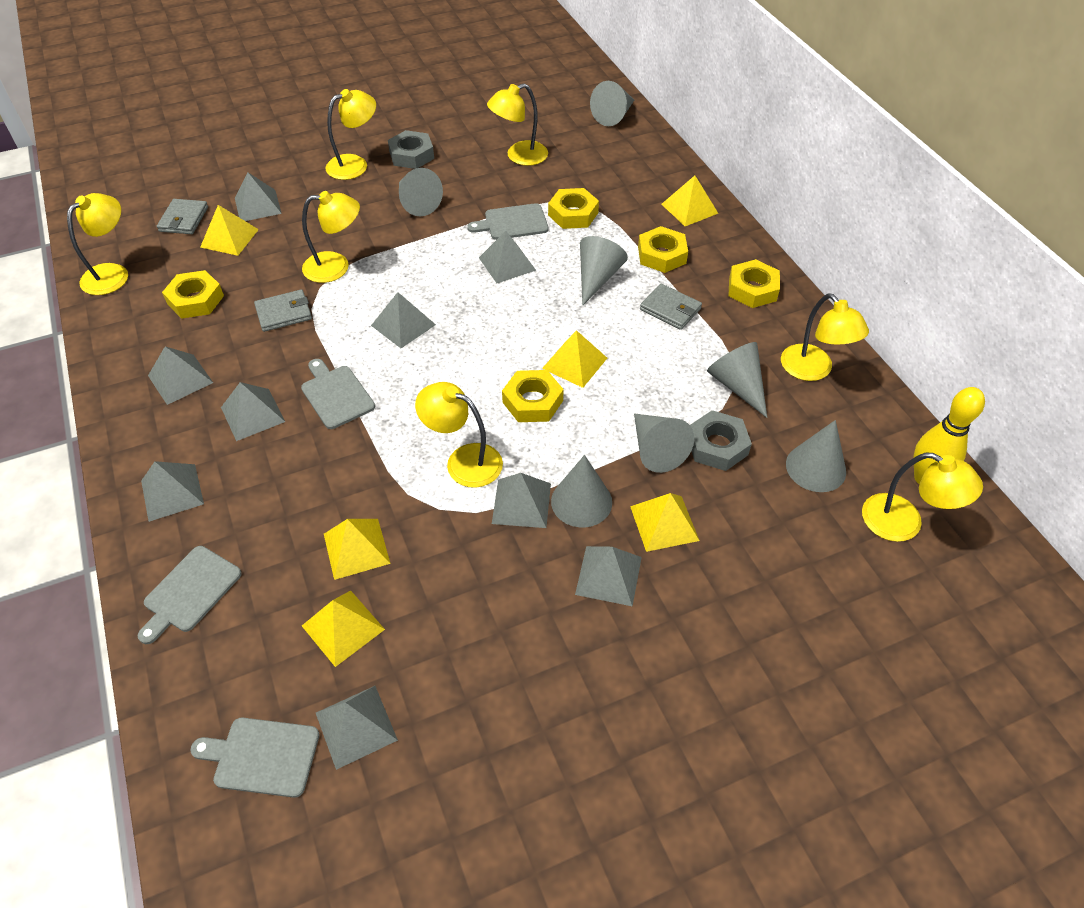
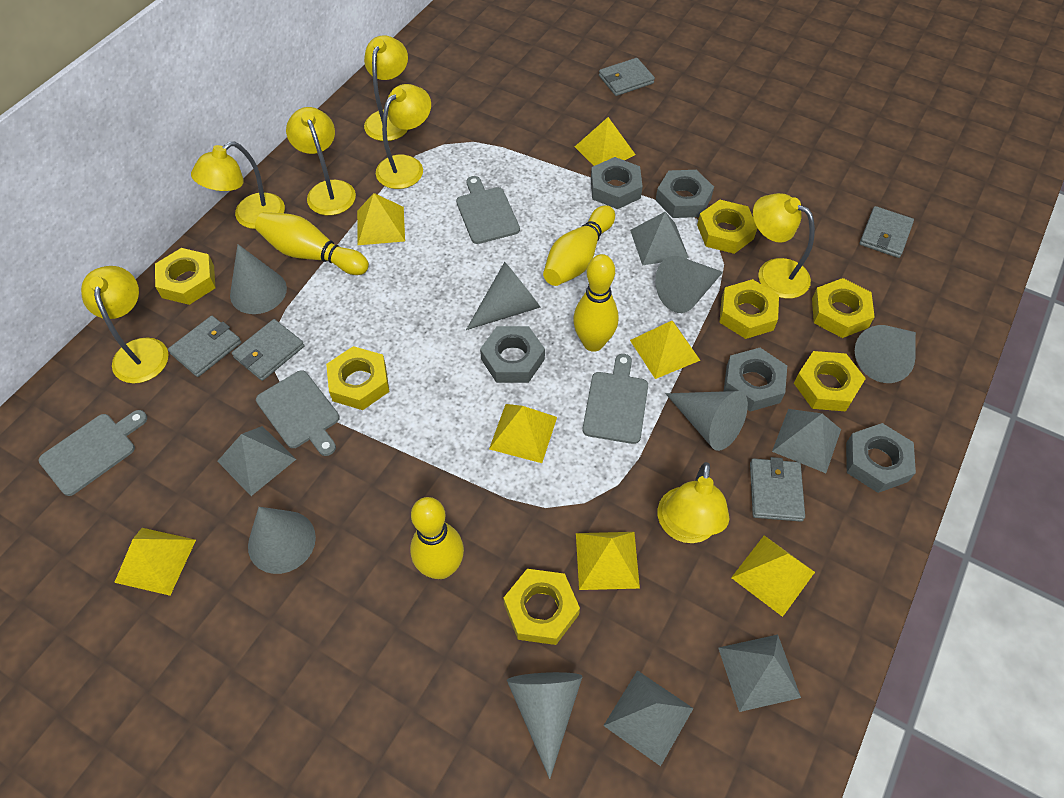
grey nut: [388,130,434,169] [690,410,752,471] = 2 -> [480,326,545,383] [591,157,643,209] [655,170,714,218] [724,348,787,412] [846,423,916,493] = 5
grey pyramid: [141,461,204,522] [148,346,213,405] [221,382,285,441] [235,173,282,221] [316,686,398,770] [371,292,436,348] [479,231,536,283] [492,473,551,528] [575,546,642,606] = 9 -> [217,426,296,496] [603,670,694,766] [630,212,689,265] [718,635,801,712] [772,409,841,473] = 5
grey wallet: [157,199,208,234] [254,289,312,332] [640,284,702,330] = 3 -> [168,316,241,377] [232,319,304,381] [599,58,655,96] [750,457,805,522] [859,206,914,258] = 5
yellow bowling pin: [914,387,985,484] = 1 -> [255,212,369,275] [410,497,464,579] [543,205,615,286] [573,254,618,352] = 4
yellow nut: [162,270,224,319] [502,370,564,422] [548,188,599,229] [638,226,688,273] [728,259,780,308] = 5 -> [155,248,215,305] [326,346,389,410] [503,569,580,645] [697,200,757,254] [719,279,779,339] [794,351,866,412] [812,278,875,338] = 7
yellow pyramid: [200,205,259,256] [302,590,385,667] [324,519,391,580] [542,330,607,388] [630,493,699,552] [661,176,719,226] = 6 -> [114,528,196,596] [357,193,405,245] [489,404,557,463] [575,117,636,166] [576,532,640,590] [630,321,701,379] [731,535,815,617] = 7

